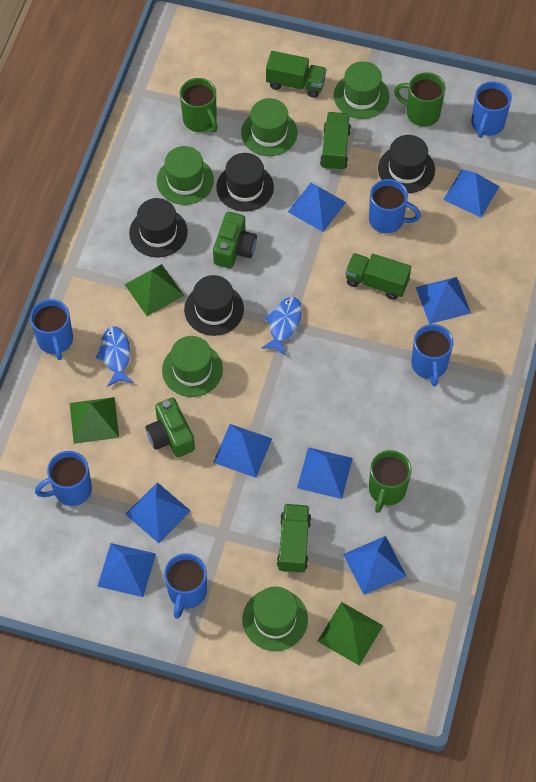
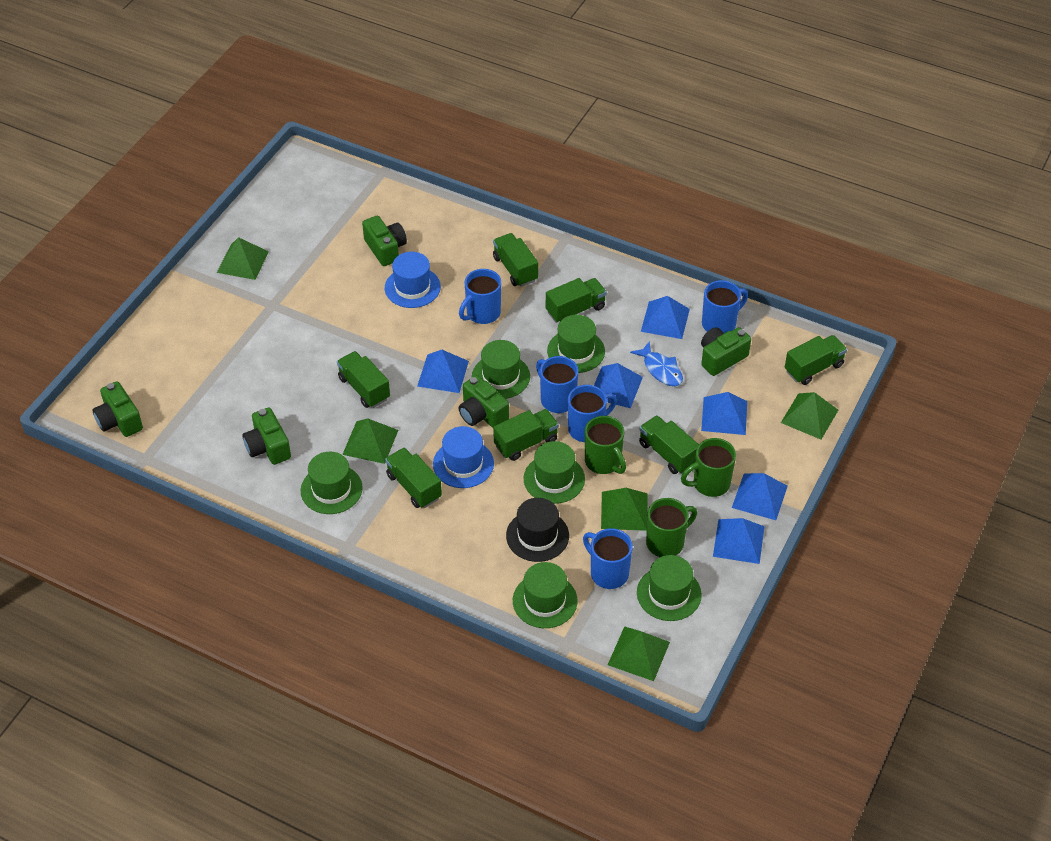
black hat: [129,198,188,258] [184,275,244,336] [216,153,274,212] [378,135,435,193] = 4 -> [506,498,569,562] = 1
blue fish: [96,326,133,387] [261,297,302,356] = 2 -> [630,341,683,386] = 1
blue hat: none = 0 -> [385,252,441,308] [433,426,494,488] = 2
blue mug: [30,299,73,360] [35,451,92,506] [164,553,207,619] [369,179,421,234] [411,324,453,386] [471,81,512,138] = 6 -> [459,269,501,324] [536,356,579,413] [568,385,617,442] [583,528,633,589] [702,280,748,333] = 5
blue pyramid: [97,543,156,597] [125,482,191,543] [213,424,272,478] [288,183,346,232] [297,447,353,499] [343,536,407,595] [416,277,471,324] [443,169,500,217] = 8 -> [417,350,469,393] [594,363,643,408] [641,296,690,339] [701,392,747,435] [713,518,764,564] [732,473,788,520] = 6
green camera: [146,398,195,457] [213,212,257,268] = 2 -> [92,381,143,437] [242,407,291,465] [362,216,407,266] [459,375,509,428] [701,327,751,376] = 5
green hat: [157,146,214,205] [162,336,223,397] [241,98,297,156] [242,587,308,651] [334,61,390,119] = 5 -> [301,452,363,514] [472,340,530,399] [513,562,578,628] [523,441,585,504] [547,315,605,373] [637,555,702,621] = 6
green pyramid: [70,397,119,444] [124,264,184,316] [317,602,383,666] = 3 -> [217,237,269,280] [342,419,398,464] [601,488,647,531] [608,626,670,681] [781,392,838,439] = 5
green truck: [266,51,327,98] [277,504,311,573] [320,112,351,171] [345,253,411,300] = 4 -> [337,351,390,408] [385,447,442,508] [493,233,538,287] [493,409,559,461] [546,278,607,323] [639,415,699,474] [785,335,847,385] = 7

